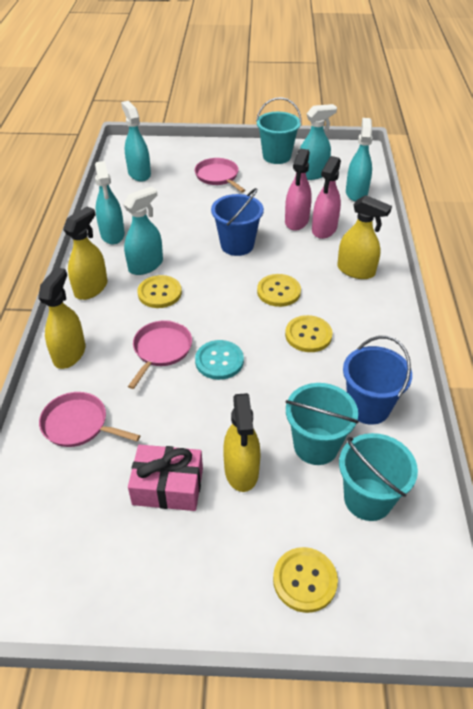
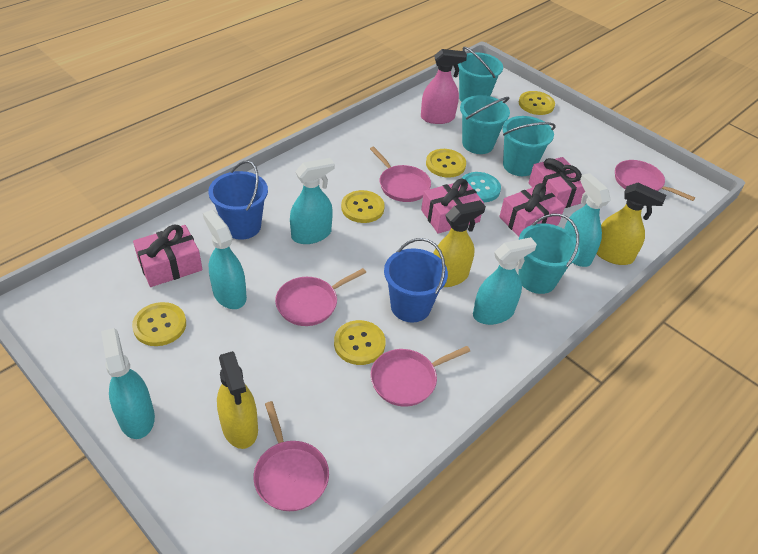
pink gift: [128,444,203,511] = 1 -> [133,225,203,287] [421,179,484,234] [499,183,565,237] [528,157,585,208] = 4
pink pan: [39,392,140,447] [128,320,192,389] [195,158,245,193] = 3 -> [254,401,329,511] [275,268,366,326] [370,147,431,202] [370,346,470,406] [615,160,695,201] = 5
pink spray bottle: [285,148,312,231] [312,156,341,239] = 2 -> [421,49,467,124] = 1
turquoise bucket: [256,97,302,164] [286,383,359,465] [339,433,418,521] = 3 -> [458,47,503,102] [460,95,510,154] [502,116,556,176] [518,214,580,294] = 4
yellow button: [137,275,182,308] [257,274,301,307] [273,547,338,613] [285,315,333,352] = 4 -> [132,302,186,346] [334,320,386,365] [341,190,385,223] [426,149,466,178] [519,91,555,115] = 5
yellow spray bottle: [38,267,85,369] [63,206,108,300] [223,393,261,492] [337,195,392,279] = 4 -> [217,351,258,449] [433,200,486,287] [596,183,666,265] = 3

